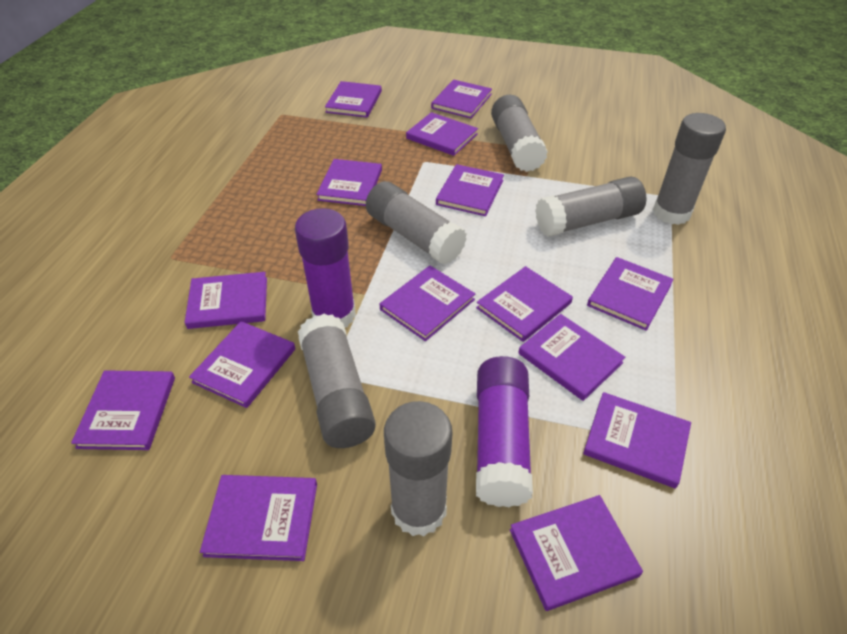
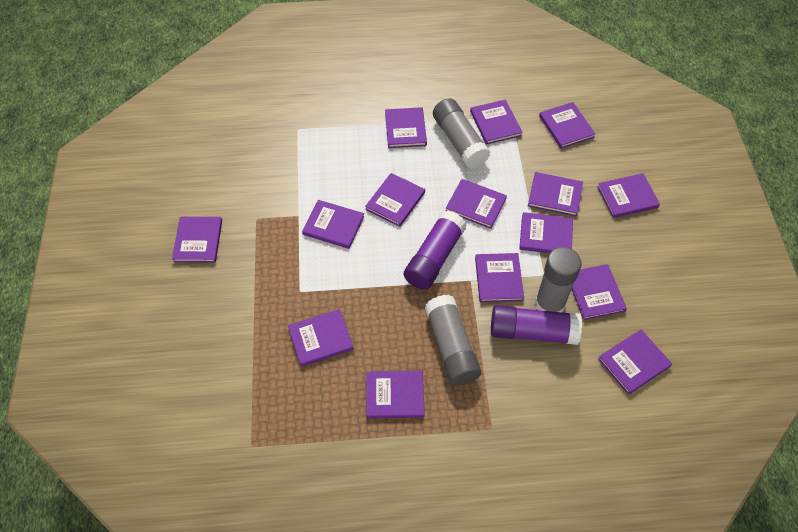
grey glue stick: [298,314,376,448] [366,181,467,265] [384,401,453,536] [491,95,548,172] [535,177,646,237] [653,113,726,225] = 6 -> [425,295,481,386] [433,98,490,169] [535,247,582,312] = 3

